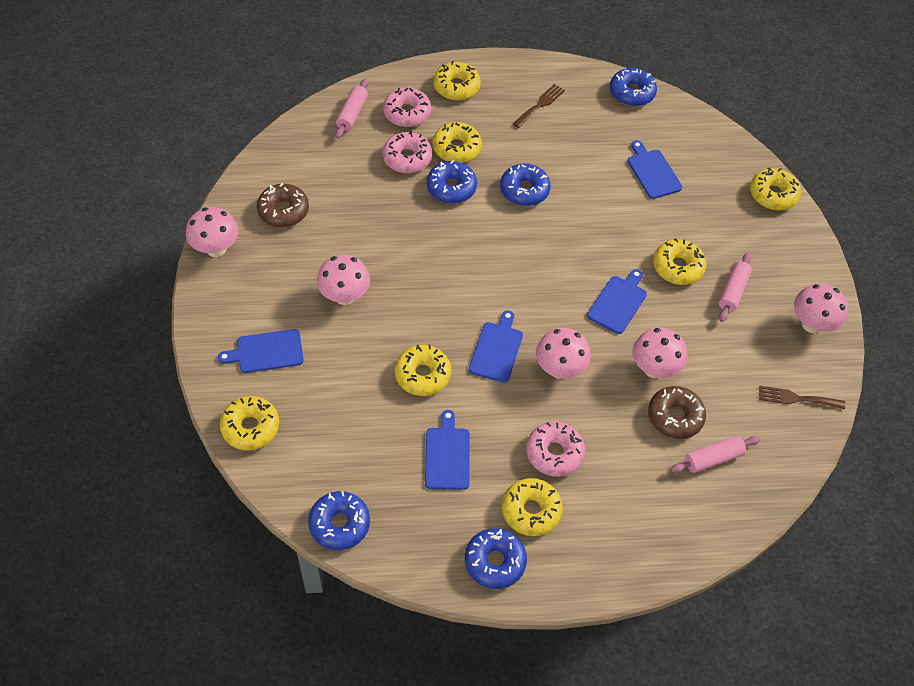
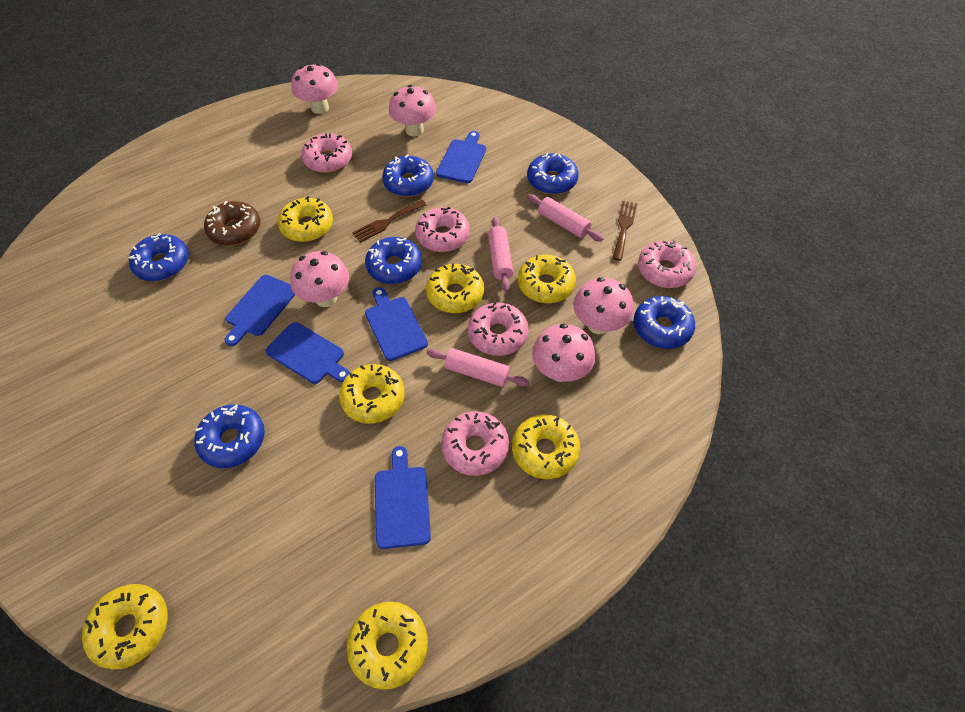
blue donut: [308,491,370,550] [427,160,477,204] [465,528,527,589] [500,164,551,206] [610,68,657,106] = 5 -> [129,233,189,281] [194,404,265,468] [365,237,422,284] [382,154,434,197] [527,153,579,194] [633,296,695,349] = 6
brown donut: [257,183,309,227] [648,386,706,439] = 2 -> [204,201,260,246] = 1
pink donut: [383,88,431,127] [383,131,432,173] [526,422,585,477] = 3 -> [301,133,352,173] [415,207,470,252] [441,411,509,476] [468,302,529,356] [638,240,696,288] = 5

